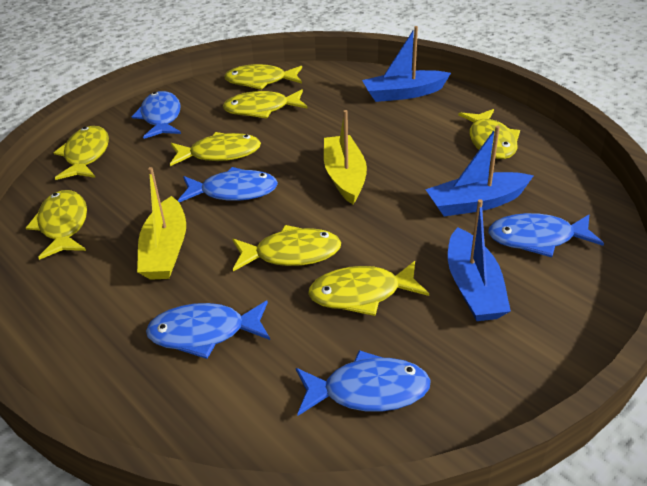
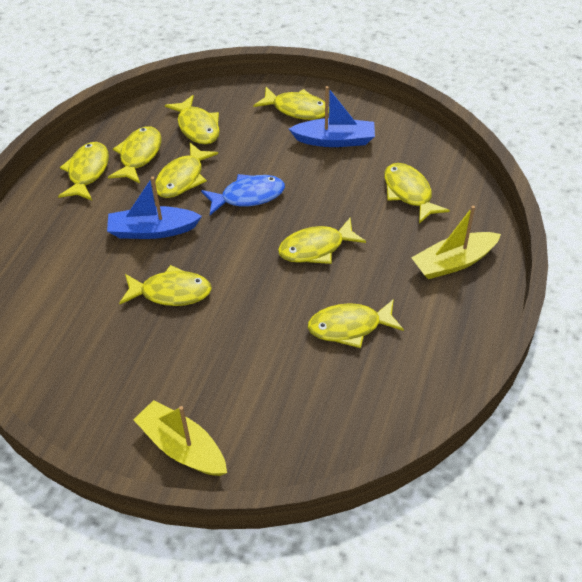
blue boat: [362,26,451,102] [425,126,534,216] [448,199,511,321] = 3 -> [107,176,202,239] [289,86,375,147] = 2
blue fish: [132,91,181,139] [146,301,270,359] [178,167,278,202] [296,350,431,416] [488,213,604,257] = 5 -> [201,174,285,215] = 1
yellow fish: [26,190,87,260] [54,126,109,180] [170,132,261,166] [223,90,308,118] [224,64,302,90] [233,225,341,271] [308,261,429,316] [458,109,520,159] = 8 -> [58,142,109,200] [108,126,161,184] [119,265,212,306] [155,143,218,198] [165,95,220,145] [253,87,329,120] [278,218,366,264] [308,299,404,348] [384,163,450,224] = 9

